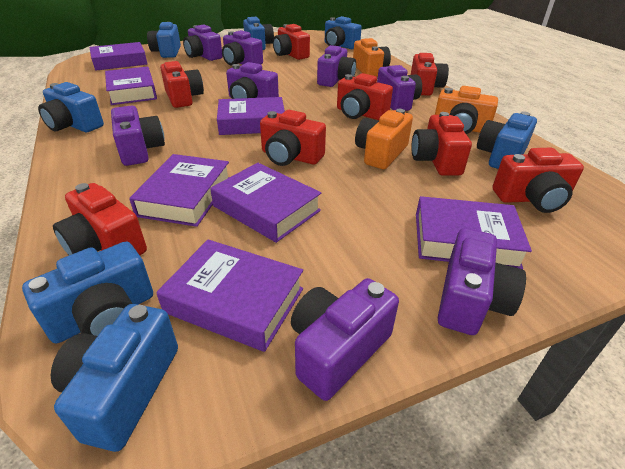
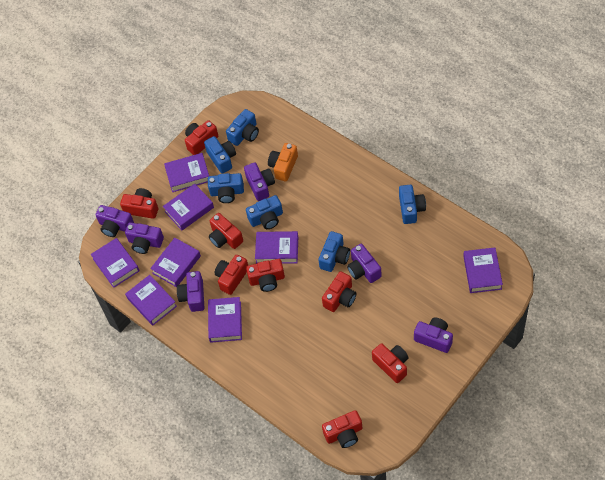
blue camera: [22,242,153,343] [38,82,104,132] [51,304,178,452] [147,22,181,58] [243,17,274,50] [325,16,362,49] [477,111,537,169] = 7 -> [204,136,236,174] [208,173,244,203] [226,109,259,146] [246,195,283,229] [318,231,350,272] [399,185,426,224] = 6
orange camera: [353,38,391,77] [355,109,413,169] [435,86,498,134] = 3 -> [268,143,298,181] = 1
purple book: [90,42,147,71] [105,66,157,105] [129,154,229,227] [156,239,303,352] [210,163,321,243] [217,97,285,135] [416,196,532,269] = 7 -> [91,238,140,288] [125,275,177,326] [150,238,201,287] [163,184,214,230] [164,153,209,192] [208,297,242,343] [255,231,298,264] [463,247,503,293] = 8
purple camera: [111,105,165,166] [183,24,223,61] [222,30,263,66] [226,62,279,99] [291,278,399,401] [317,45,356,87] [377,65,422,111] [438,228,526,335] = 8 -> [96,205,134,237] [125,222,164,254] [177,271,204,312] [244,162,275,201] [347,244,382,283] [414,318,453,353] = 6

